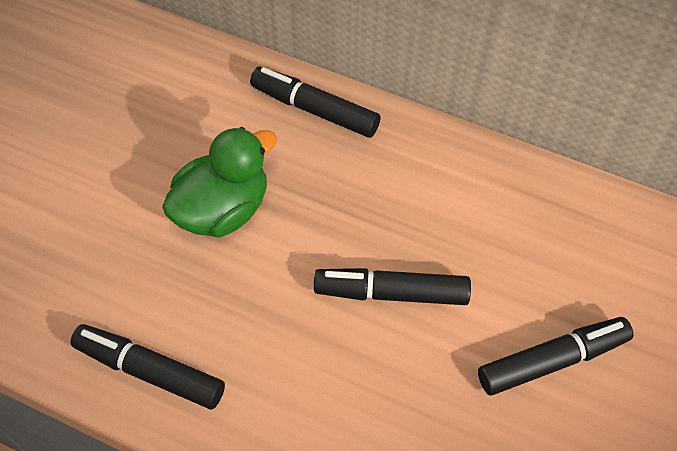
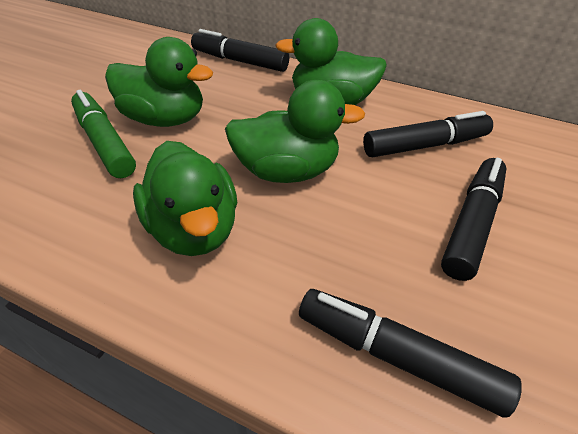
green duck: [162,127,277,238] = 1 -> [105,37,213,127] [133,141,237,256] [225,80,365,183] [275,18,387,105] = 4
green marker: none = 0 -> [71,90,136,178] = 1

